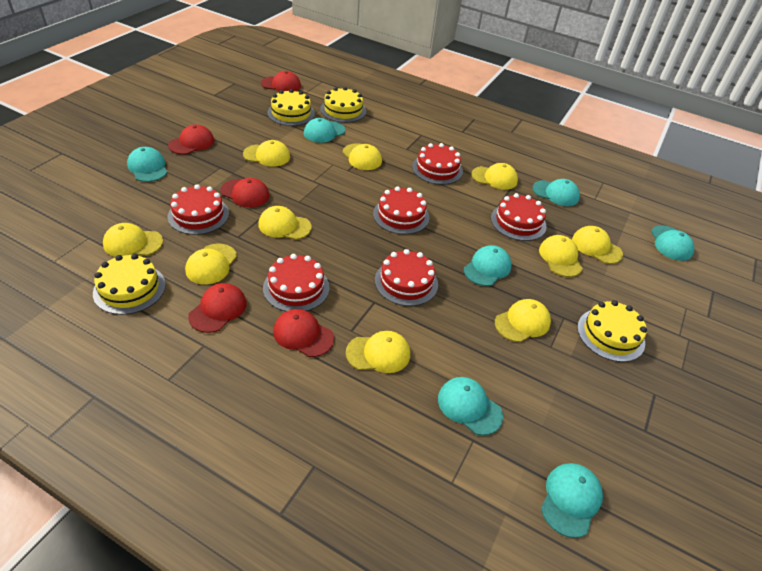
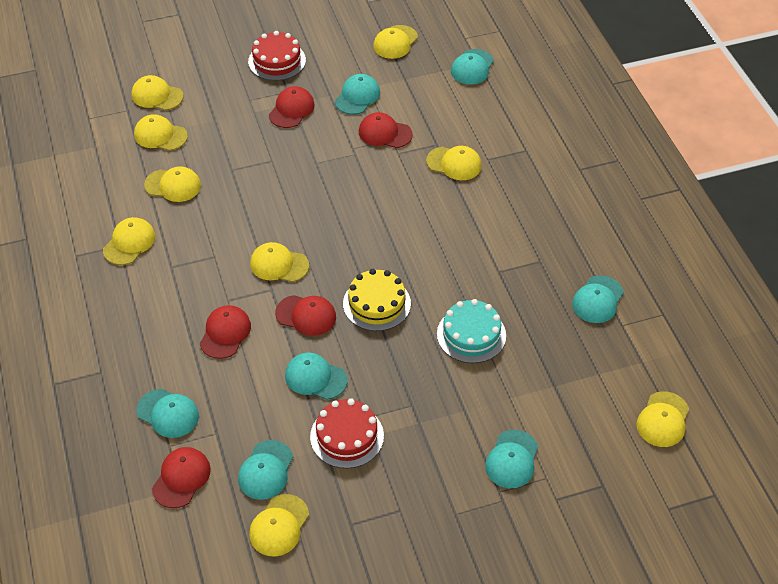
red cake: [168,184,229,235] [263,254,329,312] [373,186,429,234] [375,249,438,306] [412,143,463,185] [491,193,547,241] = 6 -> [248,31,306,81] [310,398,384,469] = 2
turquoise cake: none = 0 -> [437,299,506,363] = 1
yellow cake: [93,254,166,315] [268,89,315,126] [320,87,366,123] [577,300,647,362] = 4 -> [343,269,411,331] = 1
yellow cap: [103,223,163,257] [185,244,237,285] [243,140,290,167] [258,206,312,240] [343,143,382,170] [346,331,410,373] [472,163,518,190] [495,299,551,342] [539,235,583,277] [572,226,623,264] = 10 -> [103,217,156,265] [131,75,184,110] [134,114,188,151] [144,166,201,202] [249,494,309,556] [250,242,309,282] [373,25,418,59] [426,146,482,180] [637,391,689,447] = 9

